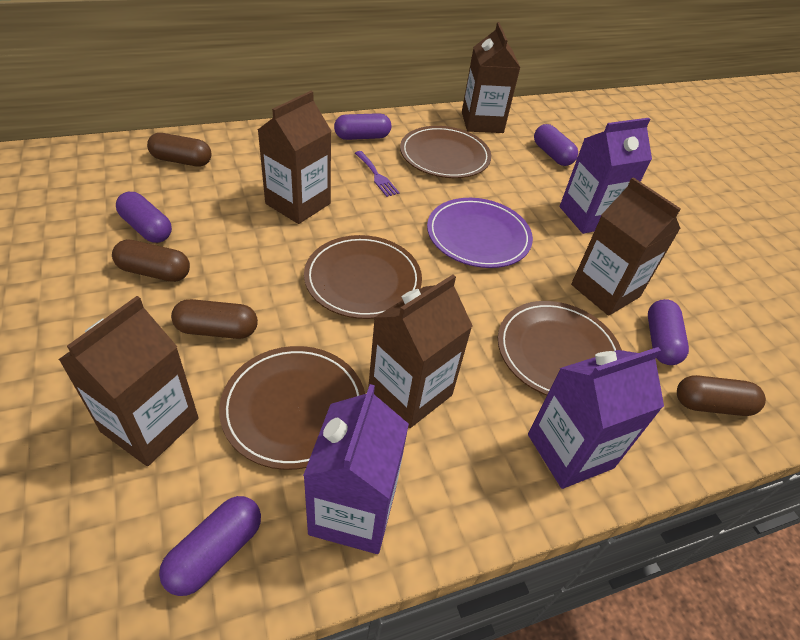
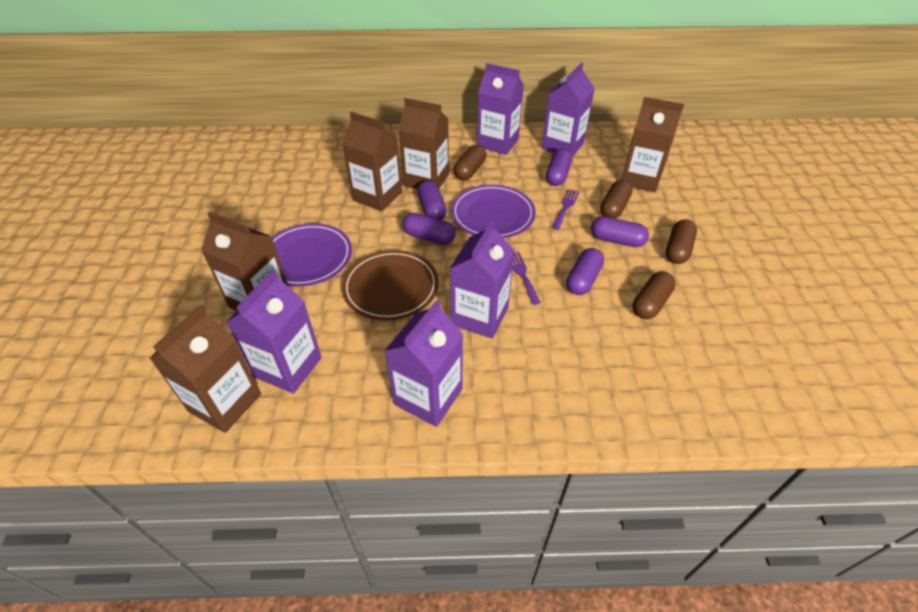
brown plate: [219,346,365,470] [304,235,422,319] [400,126,491,178] [498,301,622,395] = 4 -> [342,250,439,320] = 1
purple carton: [303,384,409,554] [528,347,664,489] [560,118,652,234] = 3 -> [227,270,321,394] [385,300,463,427] [450,220,515,339] [477,63,524,155] [542,63,595,157] = 5
purple fork: [355,151,400,197] = 1 -> [512,252,541,305] [552,189,579,230] = 2
purple plate: [427,198,533,268] = 1 -> [272,223,352,287] [451,185,535,238] = 2

